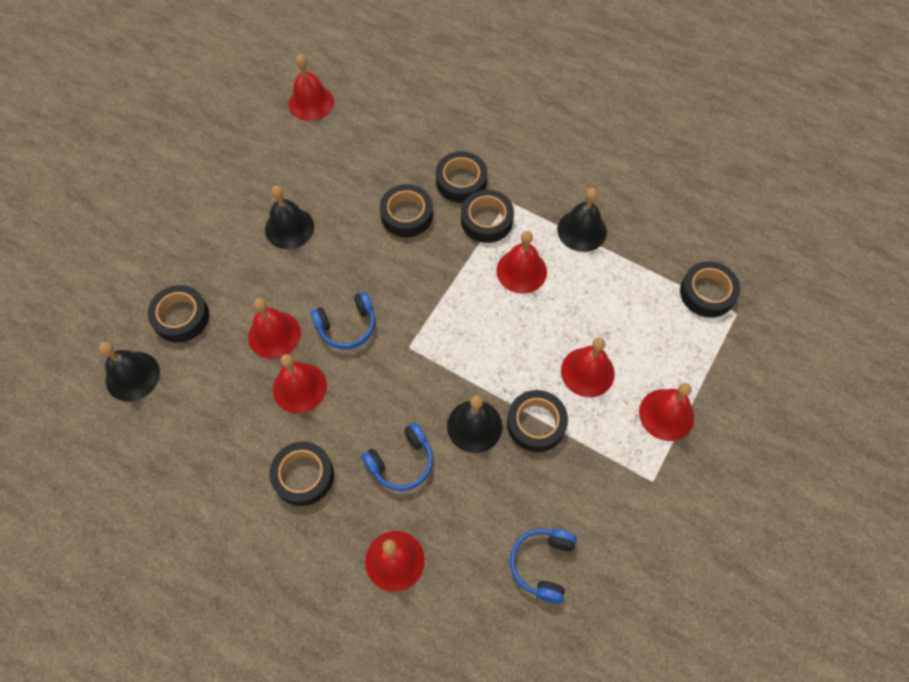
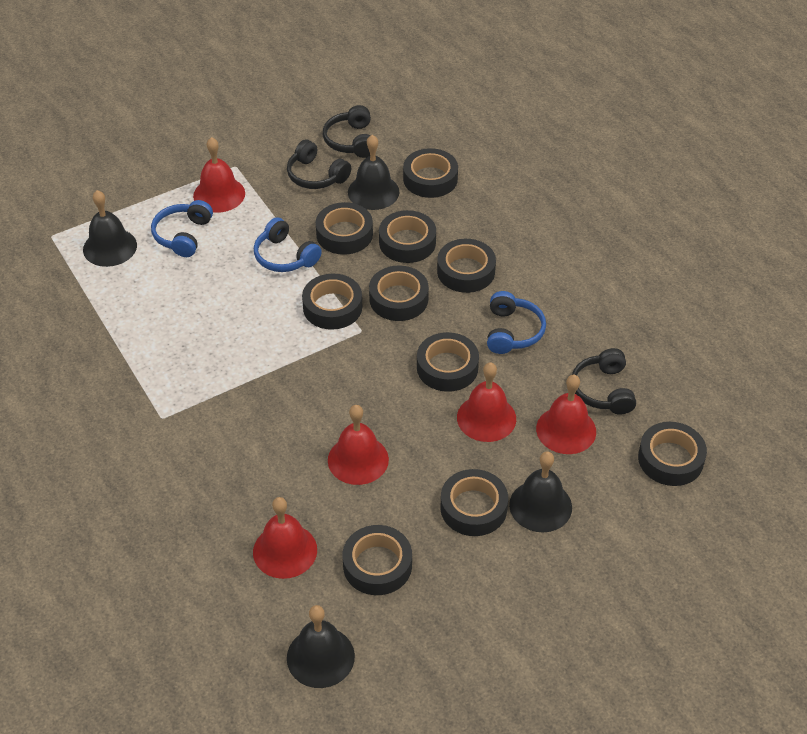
black headphones: none = 0 -> [287,139,351,189] [323,105,371,158] [572,348,636,415] = 3
black tape: [148,285,209,343] [270,442,334,506] [380,184,433,237] [436,151,487,203] [461,190,514,243] [507,390,568,452] [680,261,740,318] = 7 -> [302,273,362,330] [316,202,373,255] [343,525,412,595] [369,265,429,321] [379,210,436,263] [403,148,458,198] [417,332,479,392] [437,239,496,293] [440,469,508,536] [638,422,707,486] = 10
red bell: [248,298,301,359] [273,354,327,413] [288,54,334,121] [365,531,425,592] [497,231,547,293] [561,338,615,397] [639,383,694,441] = 7 -> [193,137,245,213] [253,497,317,579] [328,405,389,485] [457,362,516,442] [536,375,596,454] = 5

